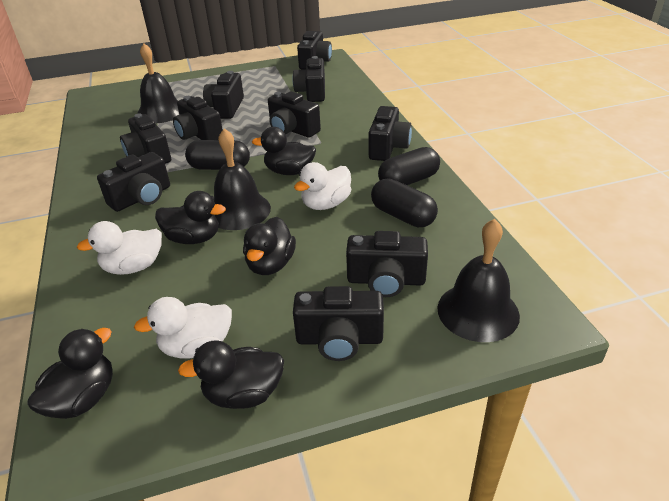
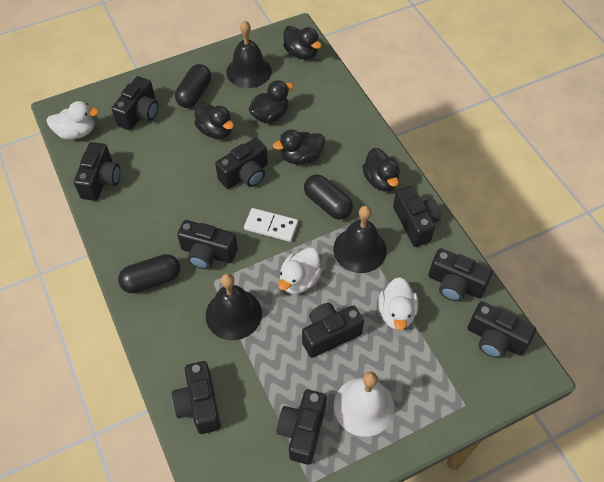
white bell: none = 0 -> [334,372,394,437] = 1
white domino: none = 0 -> [244,208,298,242] = 1

